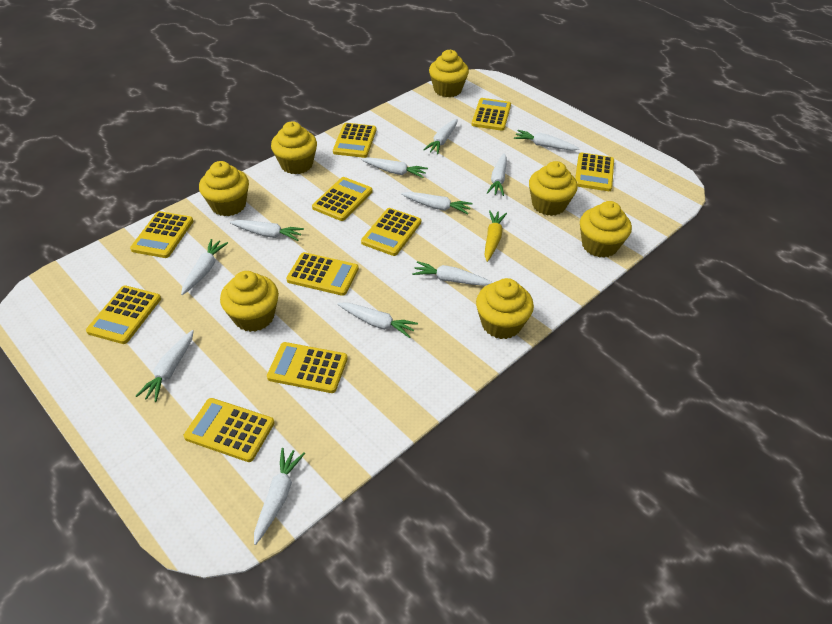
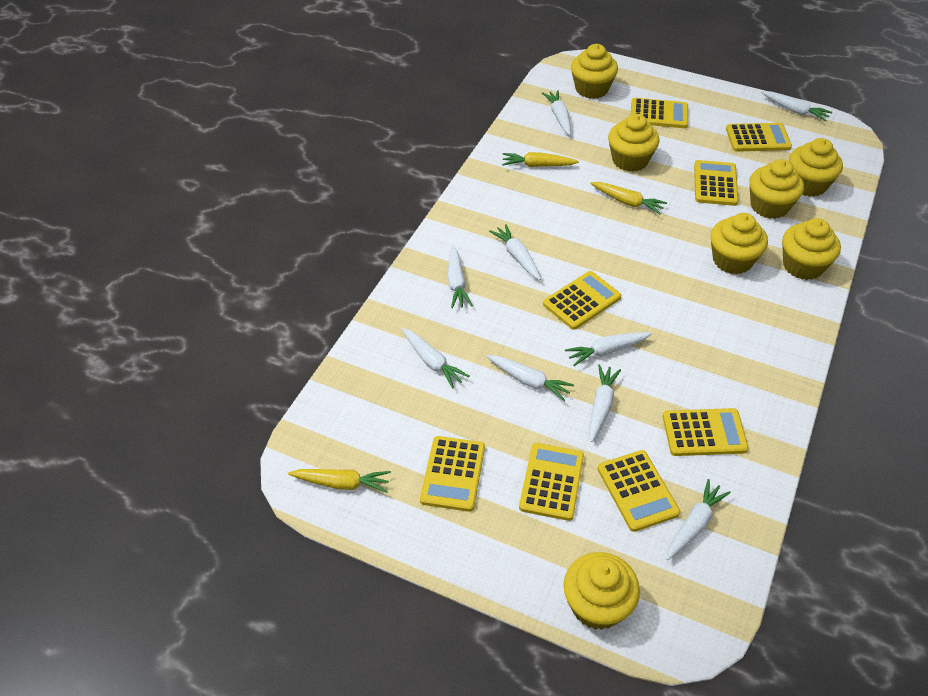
white carrot: [136,330,194,402] [181,239,228,295] [230,220,304,241] [254,448,305,545] [337,302,418,338] [361,157,428,178] [401,192,472,214] [412,261,493,286] [423,119,457,154] [487,153,507,196] [514,130,579,151] = 11 -> [402,328,469,388] [447,245,473,308] [486,355,574,401] [489,224,541,280] [542,91,571,135] [565,332,652,366] [589,365,621,442] [666,479,731,560] [761,91,832,122] = 9
yellow calculator: [86,285,161,344] [130,211,193,258] [184,398,274,462] [267,342,348,393] [286,252,359,296] [312,177,373,221] [333,123,376,158] [361,208,421,256] [472,98,511,131] [575,153,614,191] = 10 -> [420,436,485,512] [519,443,584,521] [543,271,621,330] [598,450,680,532] [631,98,688,128] [663,408,749,456] [694,160,739,206] [726,123,792,152] = 8
yellow carrot: [484,210,507,262] = 1 -> [288,469,391,493] [502,152,579,167] [590,182,667,215] = 3

